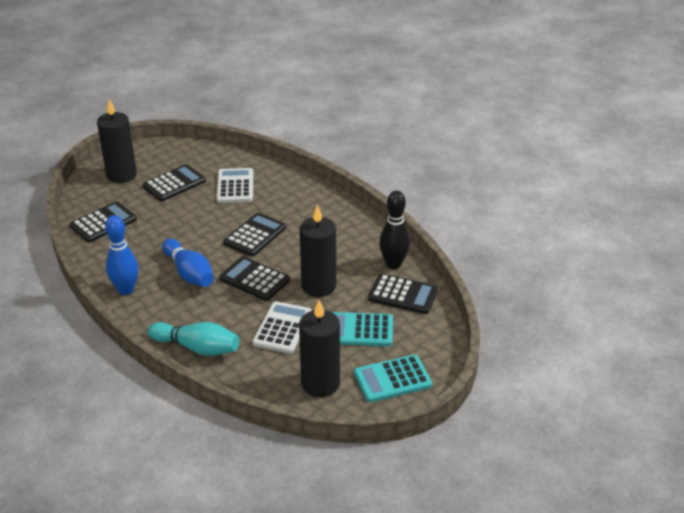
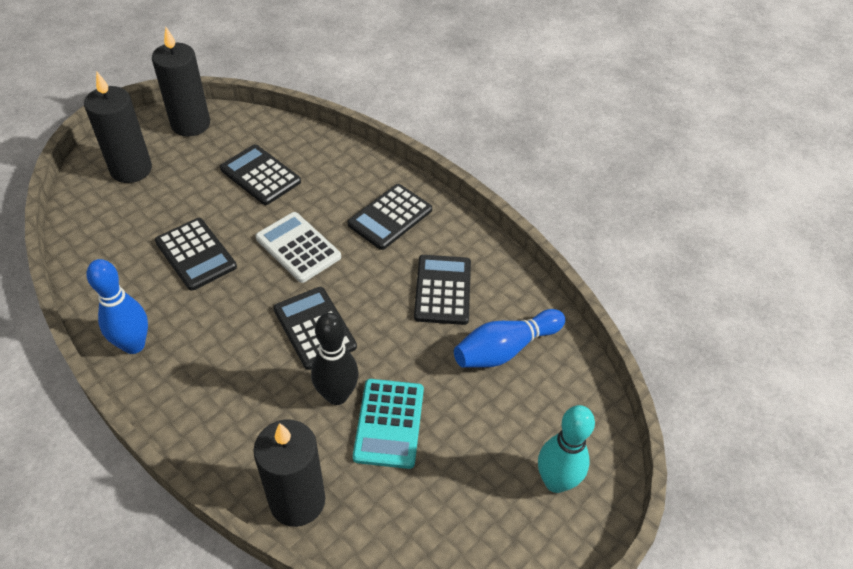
turquoise calculator: [332,312,393,346] [354,355,432,402] = 2 -> [353,379,424,469] = 1
white calculator: [216,168,253,203] [252,301,312,354] = 2 -> [256,212,341,283] = 1

